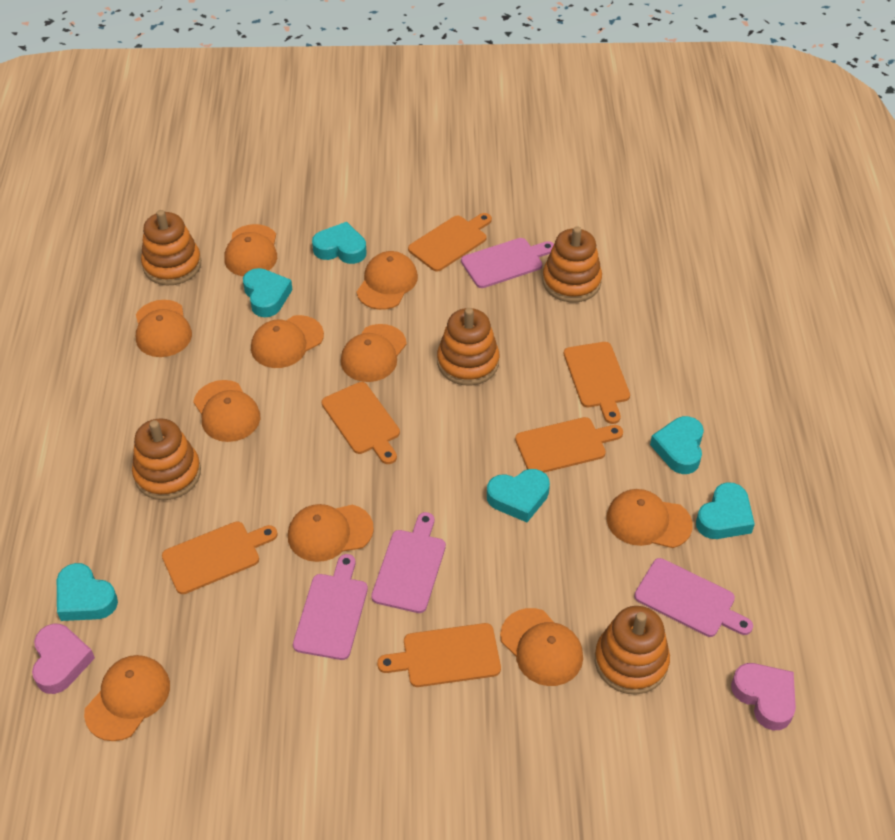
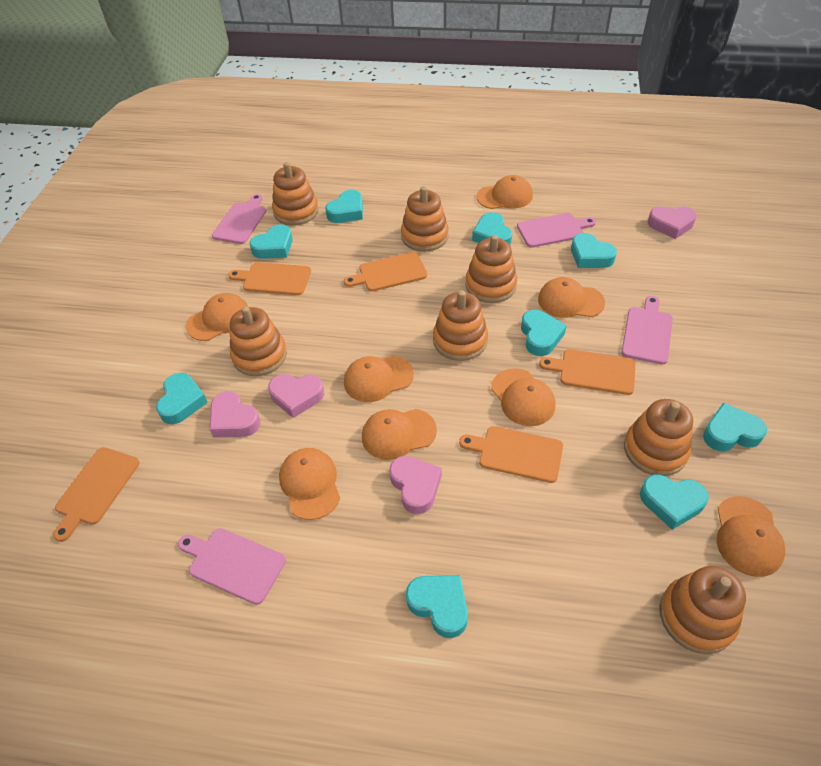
orange cap: [84,655,170,741] [136,300,192,357] [193,380,260,442] [224,224,277,276] [251,315,324,368] [288,504,374,562] [341,324,407,382] [357,251,418,310] [500,608,583,686] [606,489,693,548] = 10 -> [186,293,248,341] [279,448,340,520] [344,355,414,402] [362,409,437,460] [476,175,533,209] [491,368,555,426] [538,277,605,318] [717,496,785,577] = 8
orange cutting board: [162,521,278,594] [322,382,400,464] [377,623,501,687] [408,213,492,272] [515,417,623,473] [564,342,630,424] = 6 -> [53,447,139,542] [228,262,311,295] [344,252,427,291] [459,426,563,483] [539,349,635,395] = 5
orange stacking toy: [132,418,201,500] [141,210,201,285] [437,308,499,385] [542,227,602,302] [595,606,670,695] = 5 -> [230,306,287,376] [272,162,319,226] [401,186,449,252] [433,290,488,361] [465,235,517,303] [624,399,693,476] [659,566,746,654] = 7
pink heart: [32,624,95,694] [731,663,796,730] = 2 -> [210,391,261,437] [268,374,324,418] [389,456,442,514] [648,206,697,239] = 4
turquoise heart: [57,563,118,621] [243,268,293,317] [312,222,366,264] [487,469,550,522] [650,416,704,474] [696,482,755,539] = 6 -> [156,373,208,424] [250,224,293,259] [325,190,363,223] [406,575,468,638] [472,212,512,245] [521,310,567,356] [571,233,617,268] [640,474,709,530] [703,403,767,451] = 9

